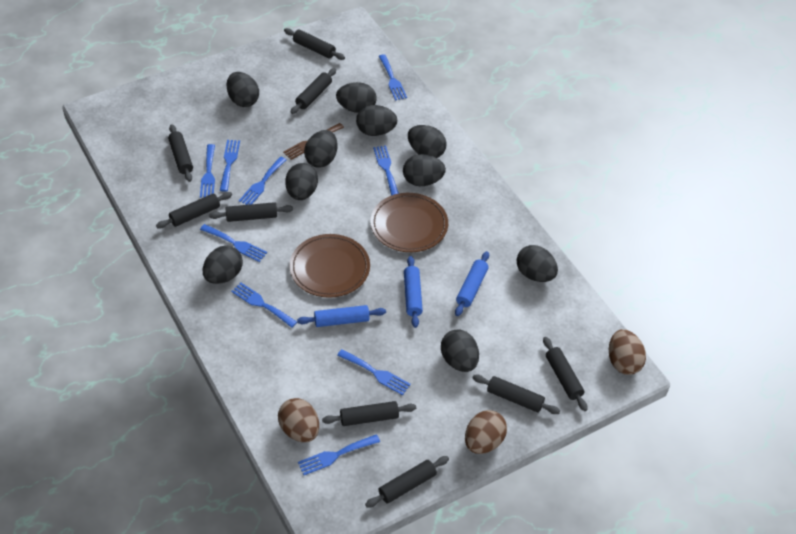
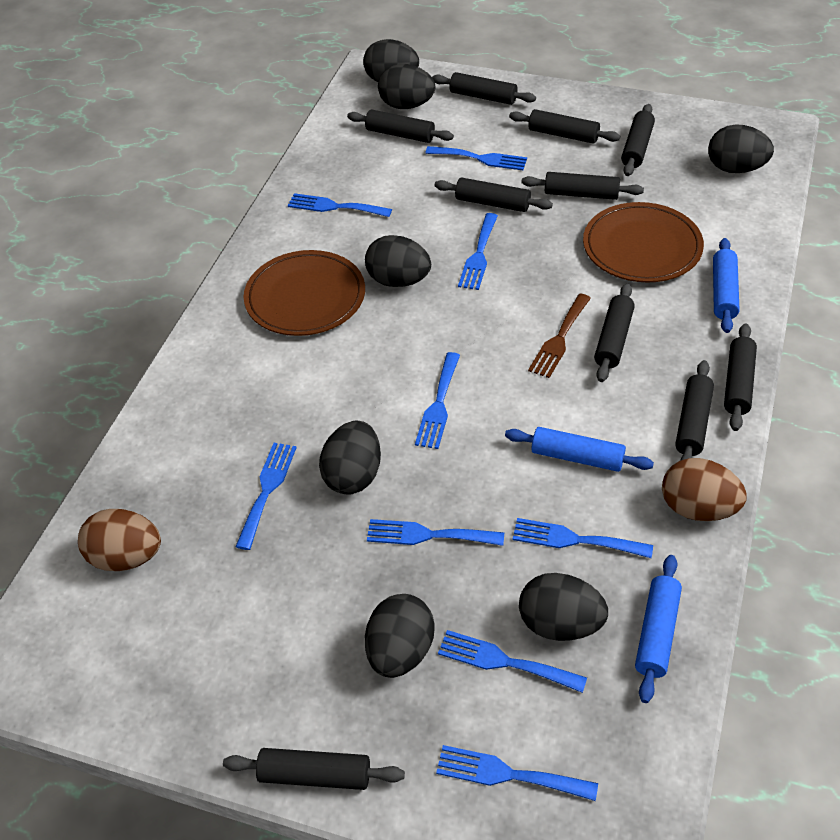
black egg: [203,246,243,284] [227,72,259,107] [285,163,318,200] [304,130,338,168] [336,82,377,113] [356,105,397,136] [403,154,446,186] [408,125,447,158] [441,330,479,372] [517,245,558,282] = 10 -> [319,420,381,495] [363,39,419,82] [365,235,431,287] [365,594,435,678] [378,64,435,109] [519,573,608,641] [708,124,774,173] = 7
black rolling pin: [156,192,232,228] [168,124,193,182] [209,202,293,222] [284,28,345,60] [291,68,336,114] [322,401,416,426] [365,456,449,508] [472,374,560,414] [543,337,587,411] = 9 -> [223,748,405,790] [347,109,454,143] [432,72,536,105] [434,178,553,212] [509,109,620,144] [522,172,644,200] [594,283,635,382] [621,104,655,176] [675,360,714,461] [724,323,757,431] = 10
brown egg: [278,398,319,442] [465,410,507,454] [609,329,646,375] = 3 -> [78,509,161,571] [662,458,747,521] = 2

